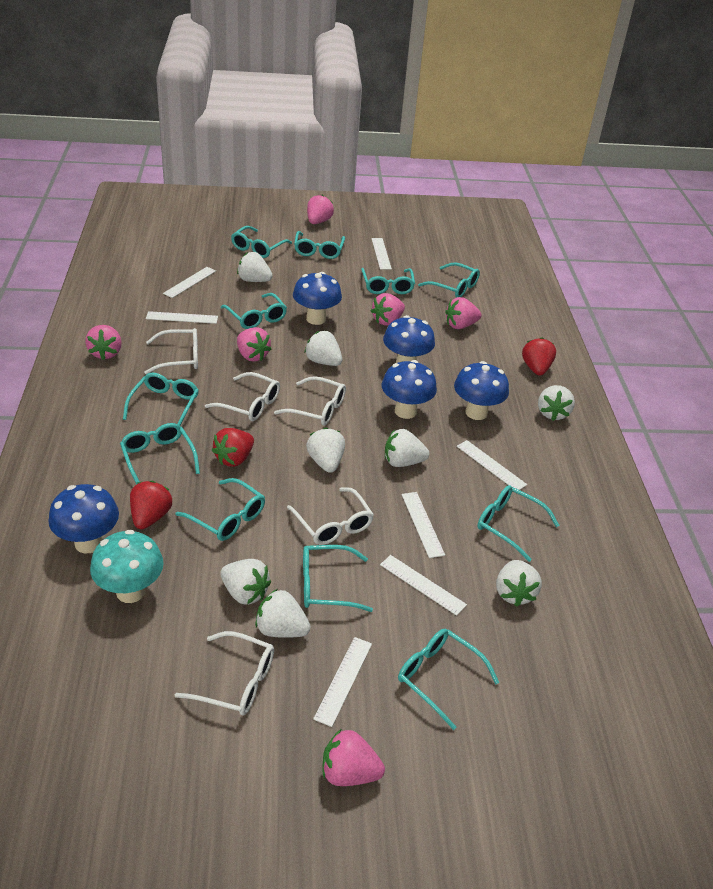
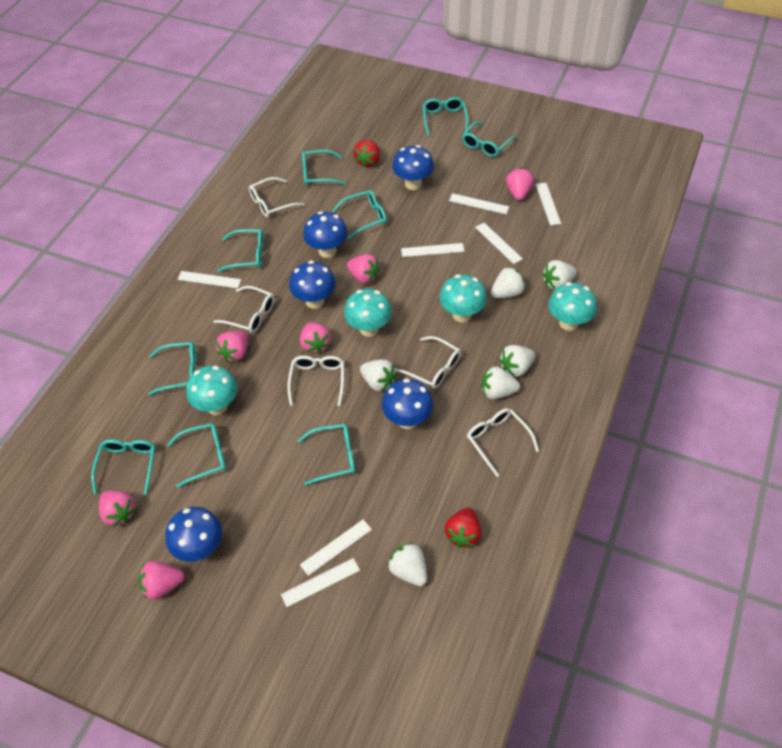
red strawberry: [130,481,172,529] [212,428,254,467] [522,337,556,376] = 3 -> [354,140,380,168] [445,508,481,548] = 2
turquoise glasses: [120,423,200,484] [123,372,199,426] [175,478,265,541] [220,293,287,329] [231,226,292,258] [294,231,345,259] [303,545,373,612] [361,268,415,294] [398,629,499,730] [418,263,480,298] [477,485,559,562] = 11 -> [91,439,155,495] [148,342,197,395] [167,423,226,488] [217,229,264,272] [297,424,355,485] [302,150,346,186] [332,190,387,239] [423,97,469,136] [462,122,516,157] = 9
turquoise mushroom: [90,530,164,603] = 1 -> [186,366,237,415] [344,289,392,337] [439,274,487,322] [548,282,597,331] = 4
white strawberry: [220,559,271,605] [237,252,273,282] [255,589,311,638] [305,331,342,366] [306,428,345,473] [385,429,429,467] [496,560,542,607] [538,385,575,421] = 8 -> [360,359,396,391] [388,543,427,586] [482,366,520,400] [491,267,525,298] [499,345,535,377] [542,260,577,290] = 6

